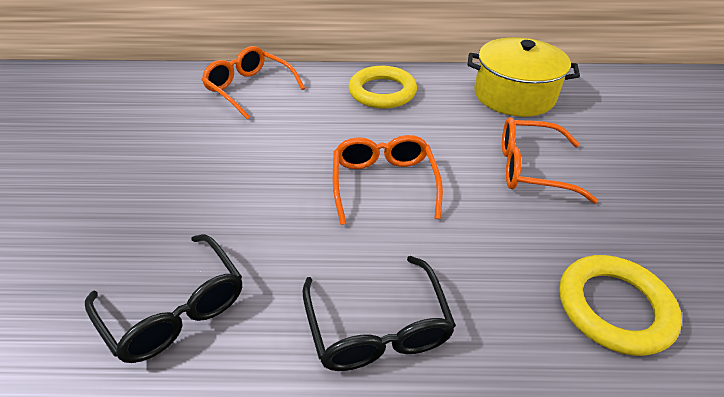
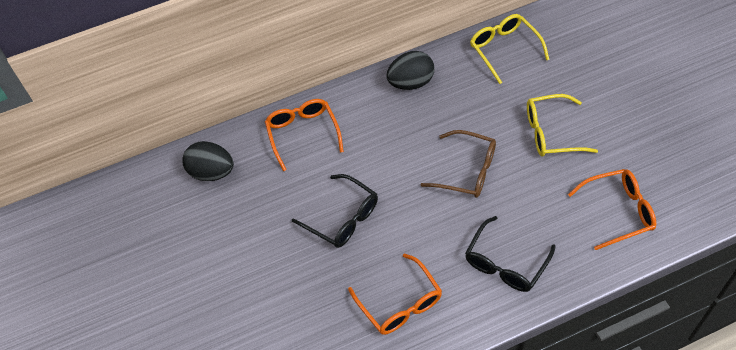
black egg: none = 0 -> [182,141,234,181] [386,51,434,90] = 2
brown glasses: none = 0 -> [421,130,496,198] = 1
yellow glasses: none = 0 -> [470,14,550,84] [527,94,598,157] = 2
yellow pot: [468,37,580,117] = 1 -> none = 0
yellow ring: [349,66,417,109] [559,255,682,356] = 2 -> none = 0

